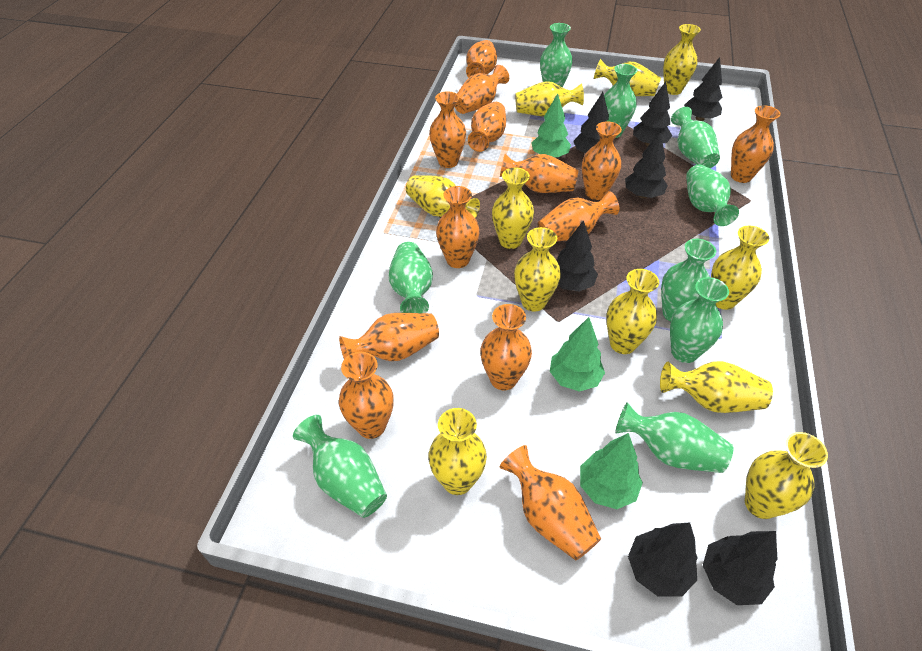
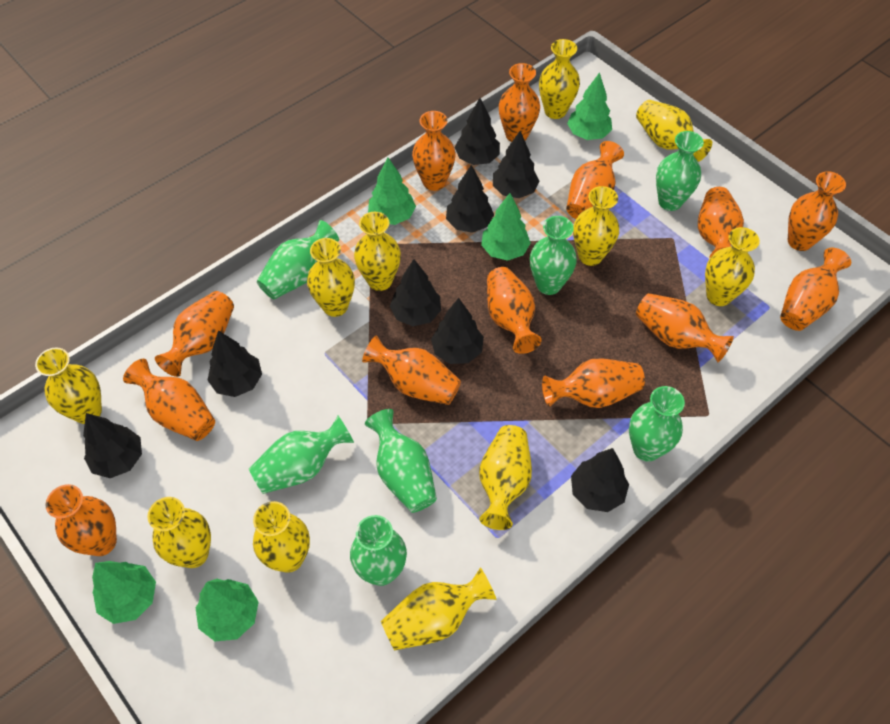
black tree: [557,220,598,292] [573,92,609,153] [625,131,668,198] [628,523,698,597] [633,82,672,146] [684,57,723,121] [703,531,778,605] = 7 -> [83,413,142,478] [207,330,262,397] [390,259,441,326] [431,298,484,364] [446,165,494,233] [454,98,500,165] [493,131,539,198] [571,448,629,512] = 8
green tree: [531,94,571,157] [550,317,605,392] [580,433,643,509] = 3 -> [92,561,156,624] [196,579,258,641] [368,157,416,225] [481,193,531,261] [567,72,612,140] = 5
green vase: [293,415,387,518] [389,242,433,313] [540,23,573,88] [604,64,637,138] [615,402,733,473] [661,239,716,322] [670,277,729,363] [671,107,720,168] [686,164,739,226] = 9 -> [249,416,354,494] [257,220,339,299] [350,515,407,586] [365,409,437,513] [530,216,577,295] [629,386,685,461] [656,131,704,211] = 7

